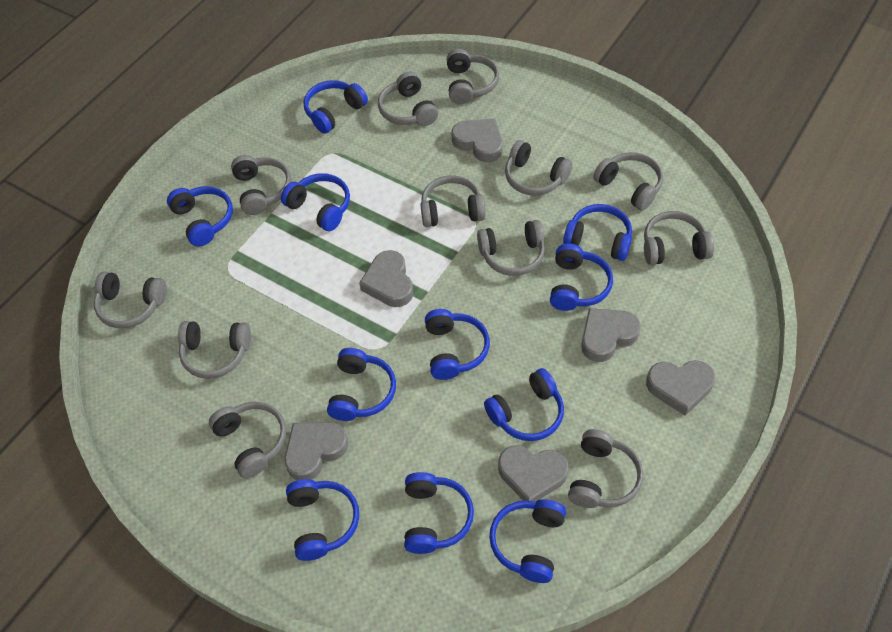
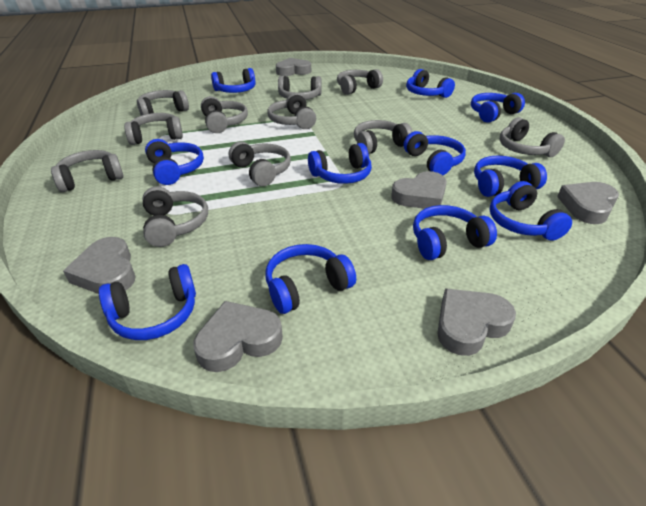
grey headphones: [94,272,167,328] [178,321,251,379] [209,402,287,478] [231,155,291,215] [378,72,438,126] [421,175,486,227] [447,49,499,104] [477,220,545,276] [505,140,573,196] [568,429,643,508] [593,152,663,211] [644,211,714,265] = 12 -> [51,150,124,192] [124,113,183,145] [137,90,189,115] [142,186,208,247] [201,96,248,133] [229,141,291,186] [267,93,316,129] [278,76,322,100] [337,69,383,95] [354,120,413,154] [499,117,565,157] = 11

